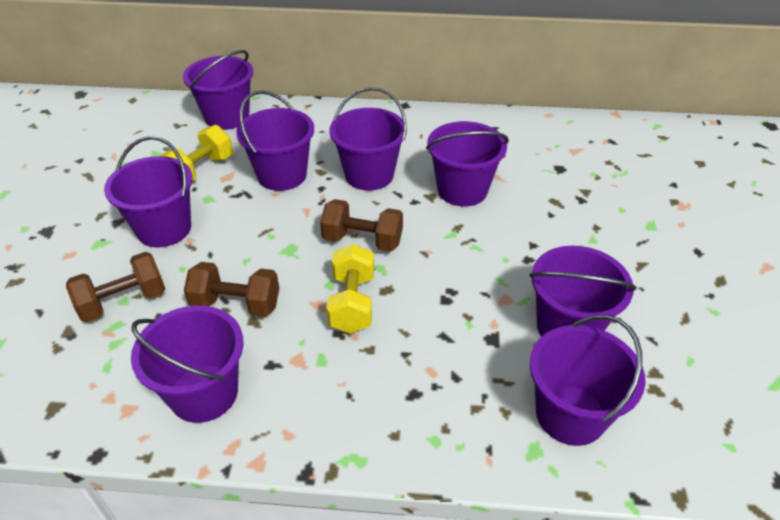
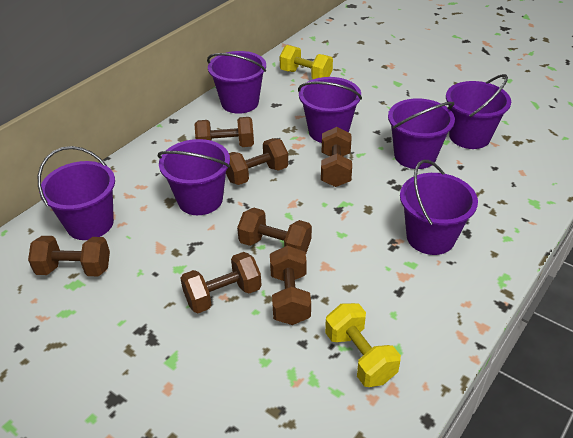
brown dumbbell: [66,252,165,322] [184,262,279,317] [320,199,403,252] = 3 -> [28,236,110,276] [180,252,262,313] [195,117,254,147] [226,138,288,185] [237,207,312,253] [270,246,311,325] [321,127,352,187] = 7
purple bucket: [104,136,193,247] [131,306,243,423] [183,50,253,130] [236,90,314,191] [329,87,407,191] [426,121,509,206] [529,246,637,337] [530,315,646,446] = 8 -> [38,146,115,240] [158,139,230,215] [207,51,266,114] [298,77,362,143] [388,98,455,169] [400,160,478,255] [446,74,511,149] = 7

